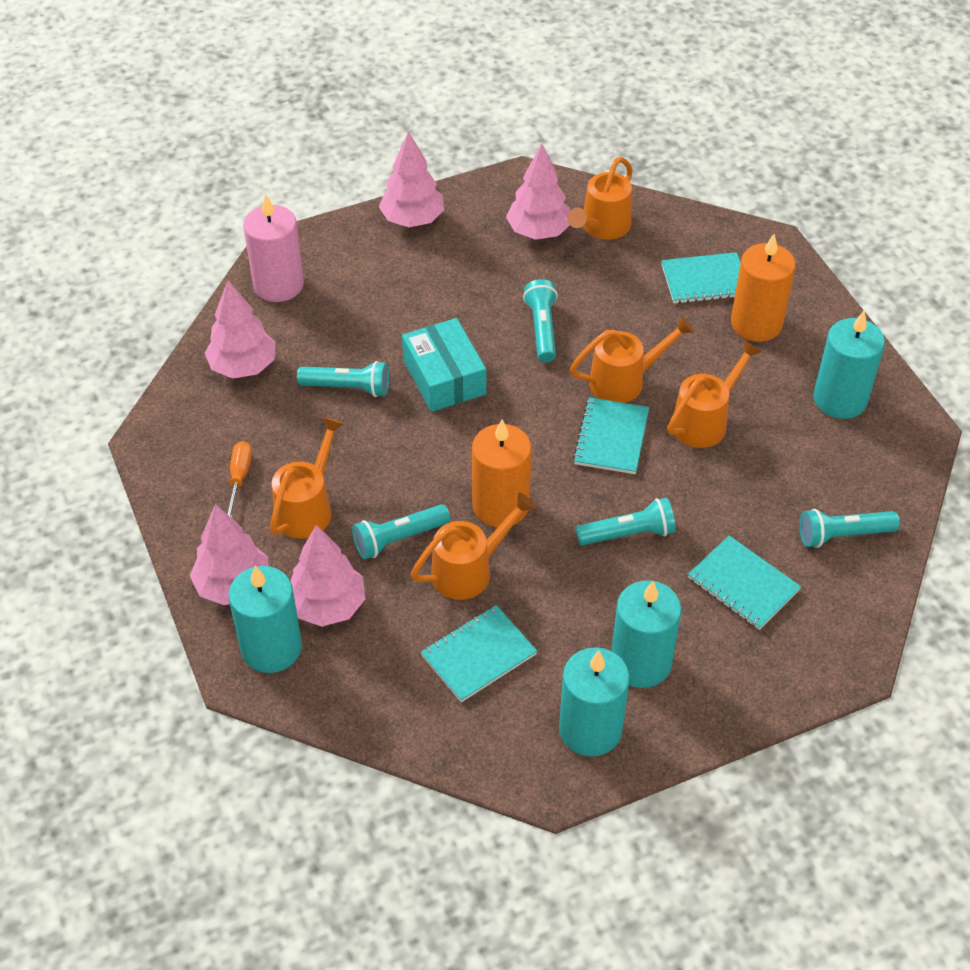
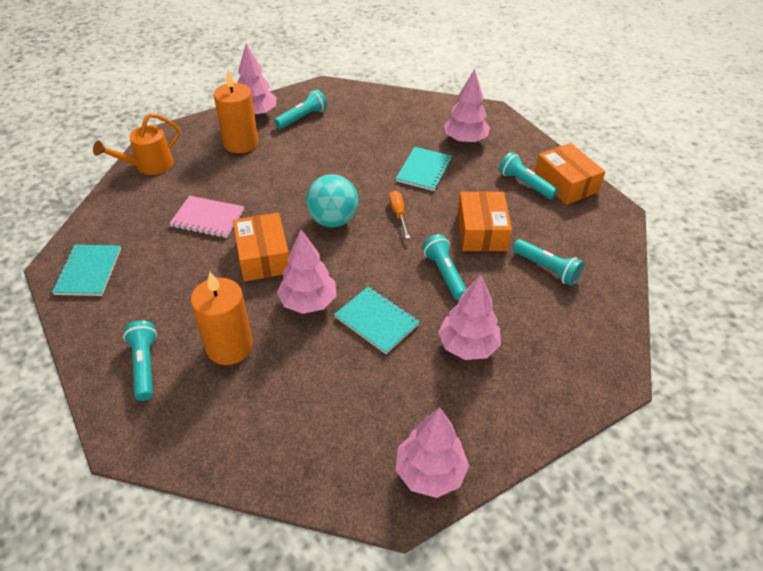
orange box: none = 0 -> [233,212,289,282] [457,191,512,251] [534,143,605,205] = 3
orange watering can: [270,417,344,539] [411,492,536,600] [568,157,633,240] [570,316,695,403] [667,340,762,448] = 5 -> [93,113,180,175] = 1
pink candle: [243,194,304,302] = 1 -> none = 0
pink notebook: none = 0 -> [169,196,244,238] = 1
turquoise ball: none = 0 -> [306,174,359,227] = 1
turquoise box: [402,318,486,412] = 1 -> none = 0
turquoise candle: [228,566,302,673] [559,647,630,757] [611,580,682,688] [813,311,885,419] = 4 -> none = 0
turquoise notebook: [421,605,537,702] [573,397,649,474] [661,252,741,304] [688,536,801,630] = 4 -> [52,245,121,296] [334,287,420,354] [396,147,452,191] = 3

